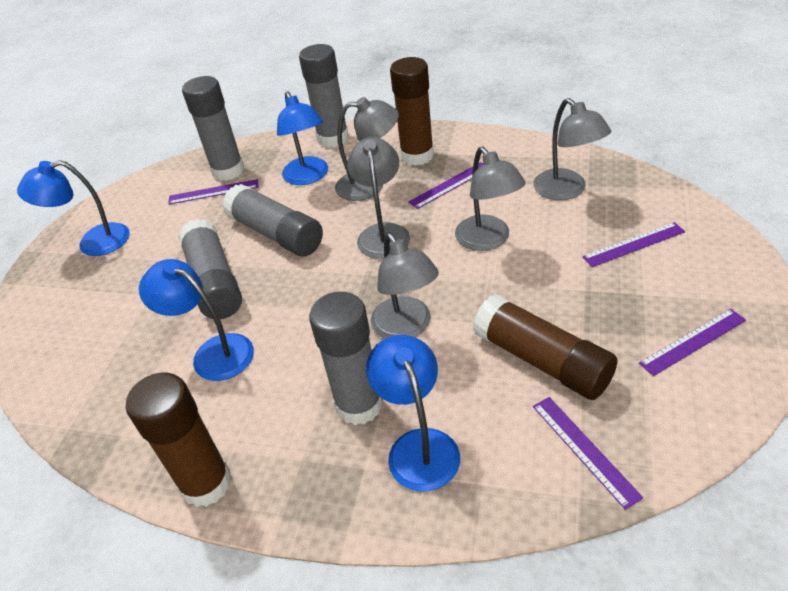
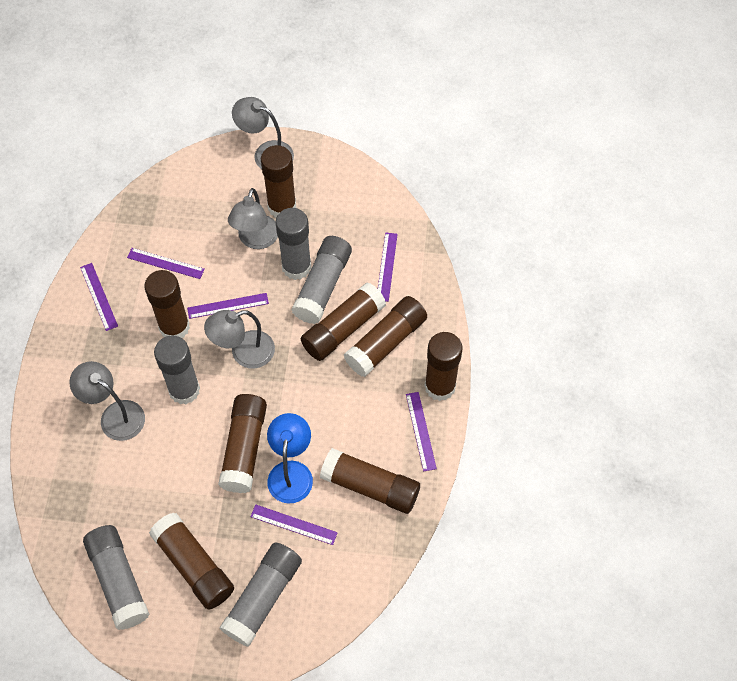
blue lamp: [17,160,130,256] [139,259,254,381] [277,92,328,185] [366,335,460,492] = 4 -> [267,413,313,503] = 1
brown glue stick: [126,373,232,507] [390,57,434,166] [473,294,618,400] = 3 -> [144,270,190,338] [149,513,234,610] [218,394,267,493] [261,145,296,218] [301,282,386,361] [320,448,420,514] [344,296,427,377] [425,332,462,401] = 8
grey lamp: [335,97,399,201] [347,137,410,259] [371,233,439,339] [455,147,526,251] [533,98,611,200] = 5 -> [69,361,145,441] [204,310,275,368] [228,188,278,249] [232,97,294,169] = 4
purple ruler: [168,179,259,205] [408,162,483,209] [533,397,643,510] [582,222,685,267] [639,309,746,376] = 5 -> [80,263,118,331] [127,248,205,279] [187,293,269,319] [250,504,338,545] [378,233,398,302] [406,392,437,471] = 6

